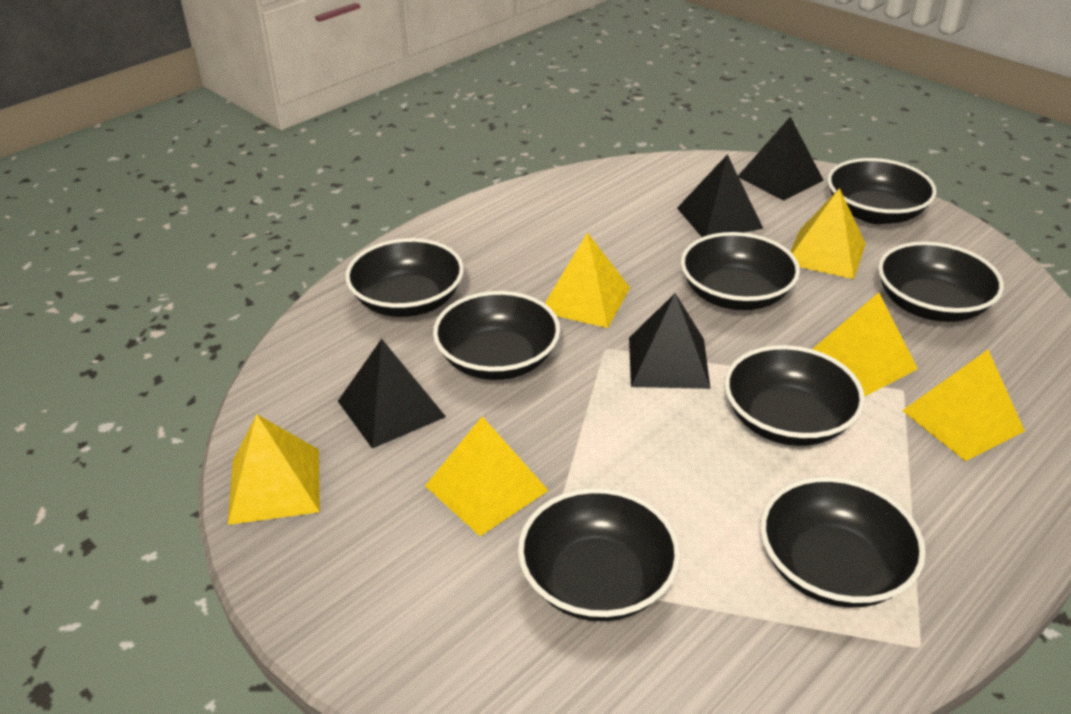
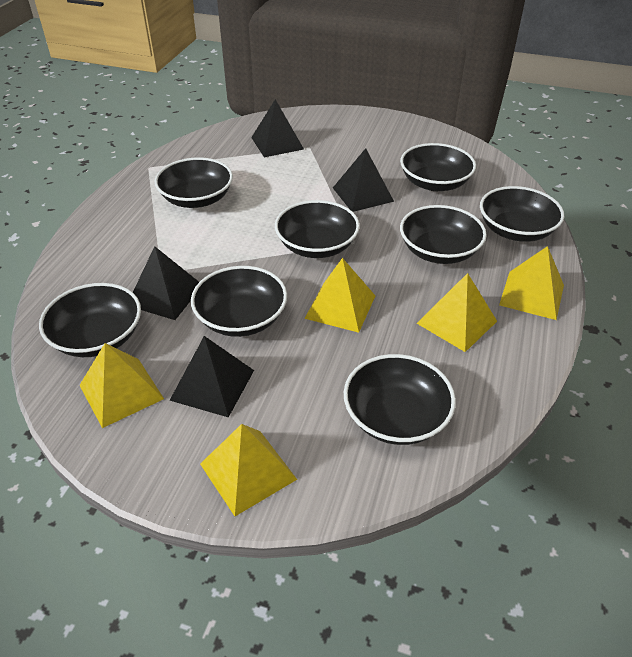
yellow pyramid: [228,414,320,525] [425,416,549,536] [545,233,630,328] [790,188,866,279] [813,292,918,397] [902,350,1025,461] = 6 -> [79,343,164,428] [200,424,297,516] [304,258,375,333] [417,273,497,352] [499,246,564,320] = 5

